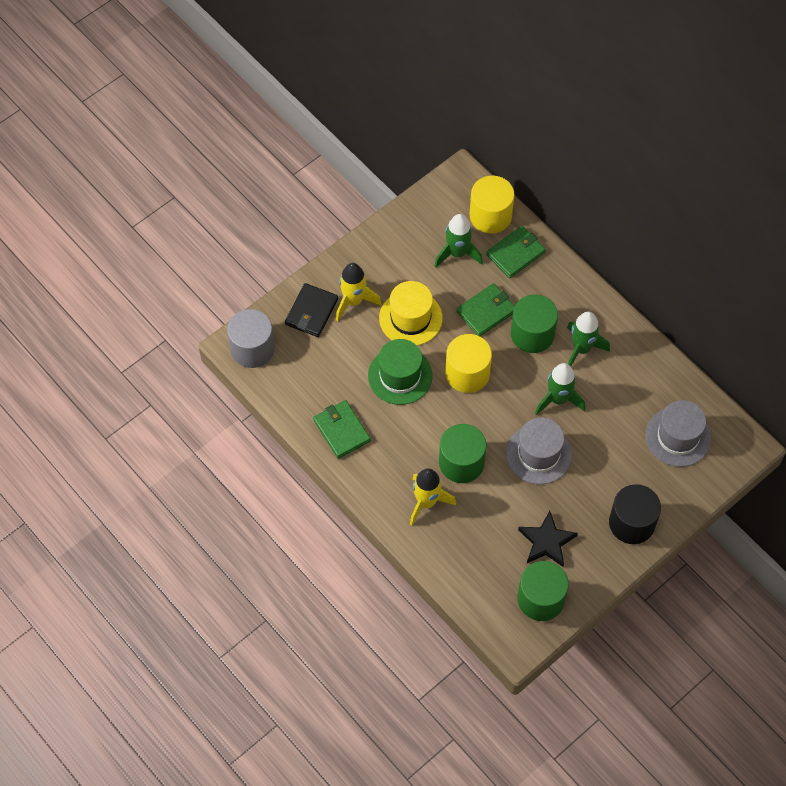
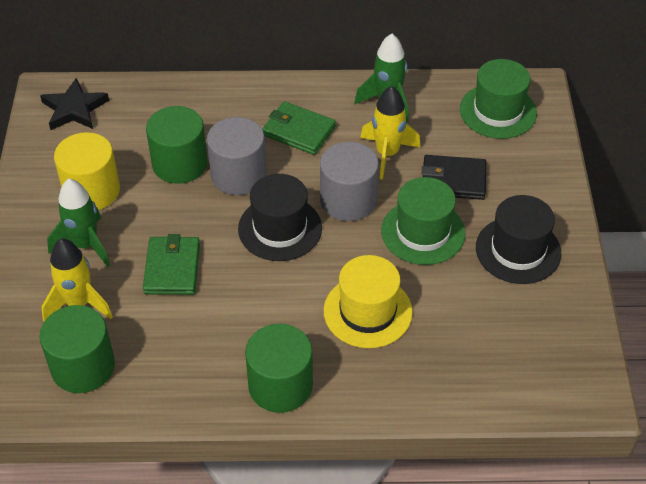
black cylinder: [609,484,661,544] = 1 -> none = 0
black hat: none = 0 -> [238,174,322,261] [476,195,561,284] = 2
green hat: [368,339,432,405] = 1 -> [381,177,465,265] [460,59,537,139] = 2
green rocket: [435,214,483,267] [535,363,585,415] [567,312,610,366] = 3 -> [47,179,110,267] [354,34,409,123] = 2
green wallet: [313,400,371,459] [456,283,515,336] [486,226,546,278] = 3 -> [143,234,200,295] [262,101,336,155] = 2
grey cylinder: [227,309,275,368] = 1 -> [207,117,267,195] [320,142,379,221] = 2
grey hat: [506,418,572,484] [645,400,711,467] = 2 -> none = 0
yellow cylinder: [445,334,492,393] [469,175,515,234] = 2 -> [54,132,120,210] = 1

